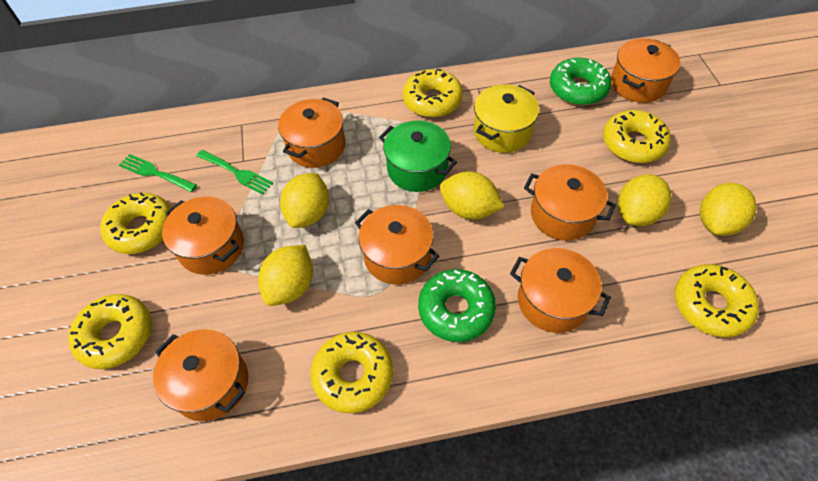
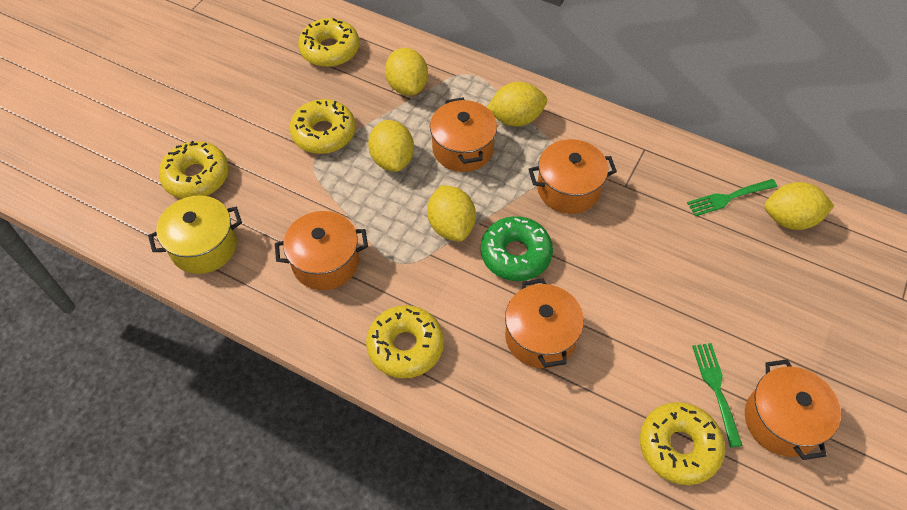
green donut: [418,269,496,342] [550,58,611,105] = 2 -> [481,216,553,281] = 1
green pot: [379,120,457,192] = 1 -> none = 0
orange pot: [153,329,248,421] [162,197,244,275] [278,98,345,168] [355,205,439,285] [510,248,611,333] [524,164,616,241] [611,38,681,103] = 7 -> [275,211,368,290] [430,97,497,172] [505,278,584,368] [528,139,617,214] [745,359,841,460] = 5
yellow donut: [68,294,152,369] [100,193,171,254] [310,332,393,413] [403,69,463,118] [603,110,671,163] [675,264,759,337] = 6 -> [159,141,229,199] [290,99,356,154] [298,18,359,67] [366,305,444,378] [640,402,725,485] = 5

